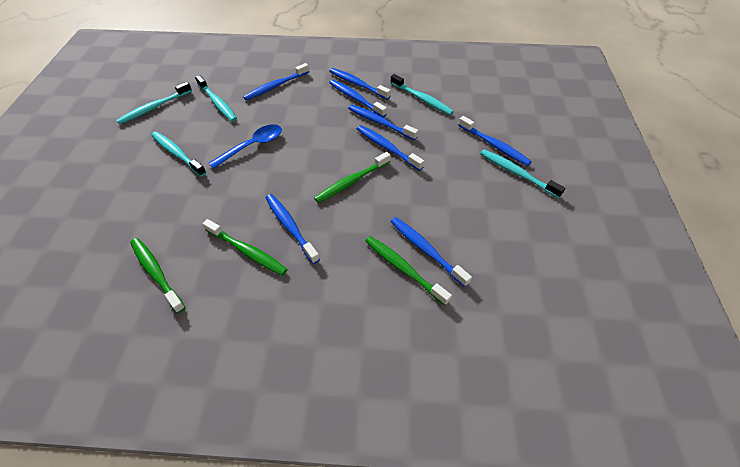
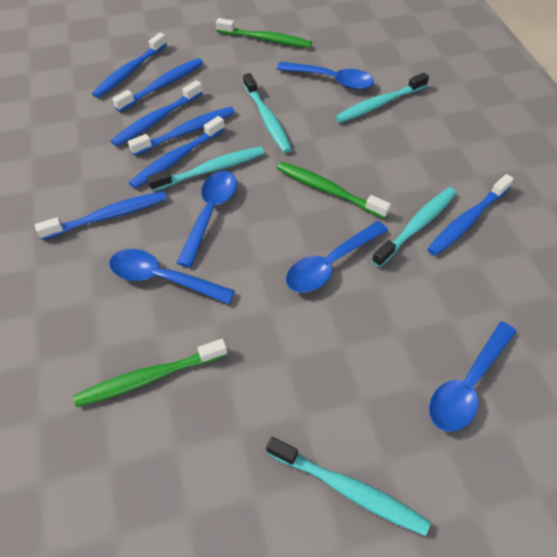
blue spoon: [209,124,282,169] = 1 -> [109,249,235,304] [177,171,237,267] [277,62,374,89] [286,221,388,293] [429,322,516,432] = 5
blue toothbrush: [243,63,309,100] [265,194,320,264] [329,68,391,100] [329,80,387,117] [348,105,419,140] [357,125,424,171] [391,217,472,287] [458,116,532,166] = 8 -> [35,191,167,240] [92,33,167,98] [111,80,203,147] [112,58,203,112] [128,107,235,156] [129,116,225,189] [427,174,514,256] = 7
green toothbrush: [130,238,185,313] [202,219,287,276] [314,152,391,203] [365,236,452,305] = 4 -> [73,339,227,407] [216,18,312,48] [277,162,391,219] = 3

